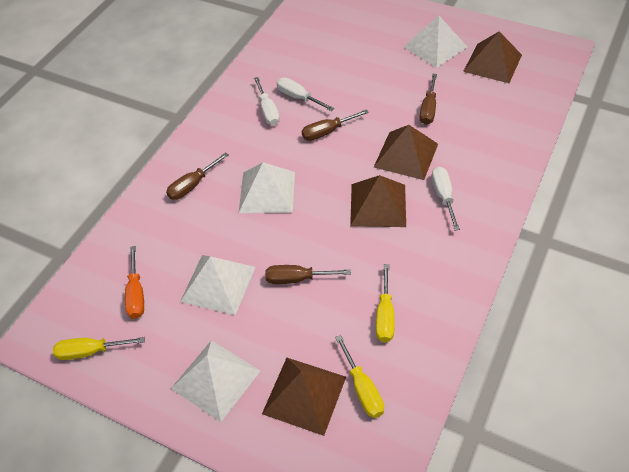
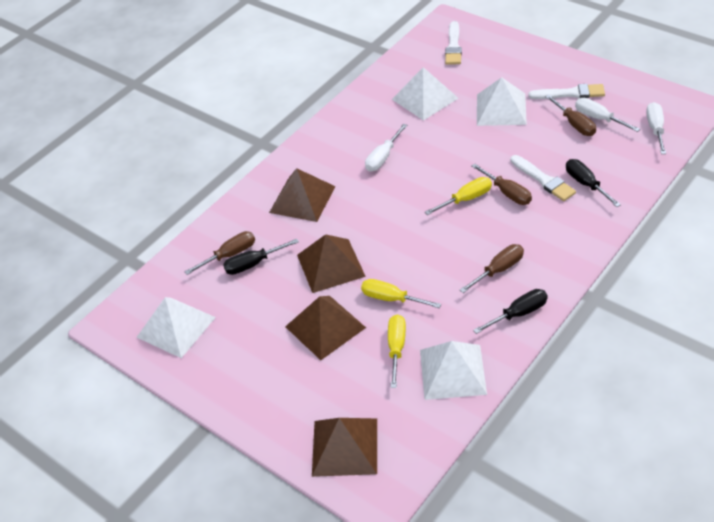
black screwdriver: none = 0 -> [223,239,299,275] [473,289,548,334] [566,159,621,207] = 3
orange screwdriver: [125,246,144,319] = 1 -> none = 0
white brush: none = 0 -> [445,21,462,65] [511,155,576,201] [528,84,605,99] = 3

